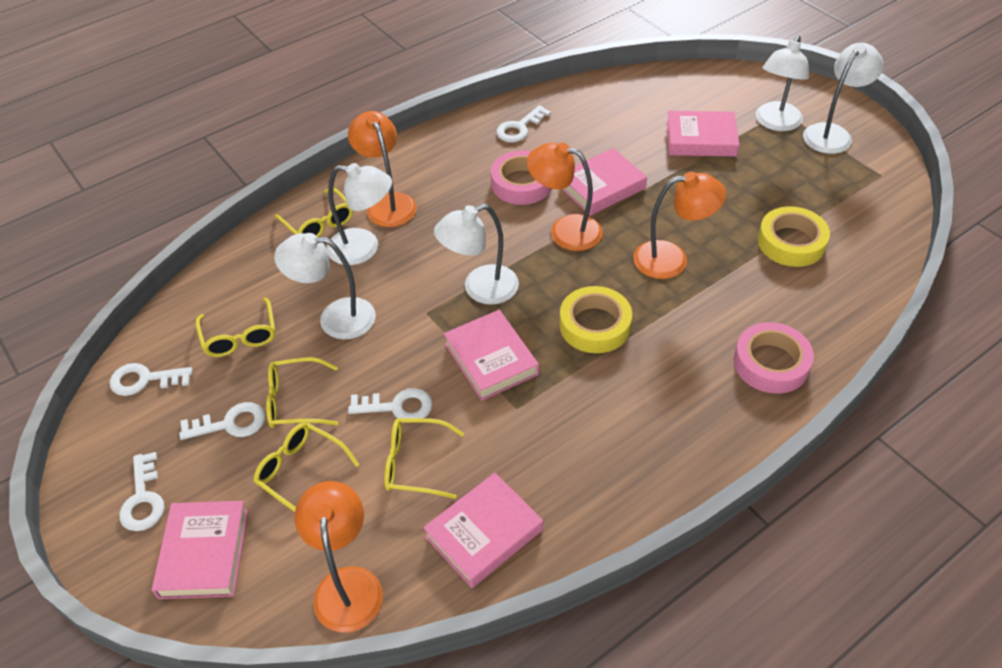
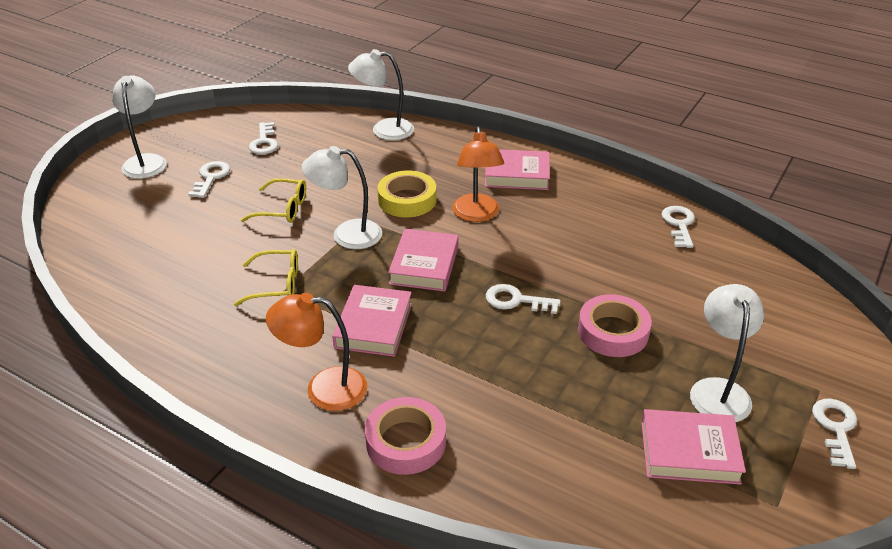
orange lamp: [295,481,383,632] [348,111,417,227] [527,142,603,251] [633,172,726,279] = 4 -> [266,293,367,411] [452,126,504,222] = 2
pink book: [152,501,248,599] [423,473,543,588] [444,310,539,401] [562,148,647,216] [666,111,739,157] = 5 -> [332,285,412,357] [388,229,459,291] [485,149,550,190] [641,409,746,485] = 4
white lamp: [274,233,376,339] [326,163,392,265] [434,204,519,305] [756,35,809,131] [803,43,884,154] = 5 -> [112,75,167,179] [302,146,382,249] [348,49,414,140] [690,284,764,423] = 4
yellow glasses: [196,298,275,357] [254,423,359,512] [266,357,338,428] [275,188,353,238] [384,418,464,499] = 5 -> [234,249,298,306] [241,178,306,223] = 2
yellow tape: [560,286,632,353] [758,206,830,267] = 2 -> [377,171,436,217] = 1

